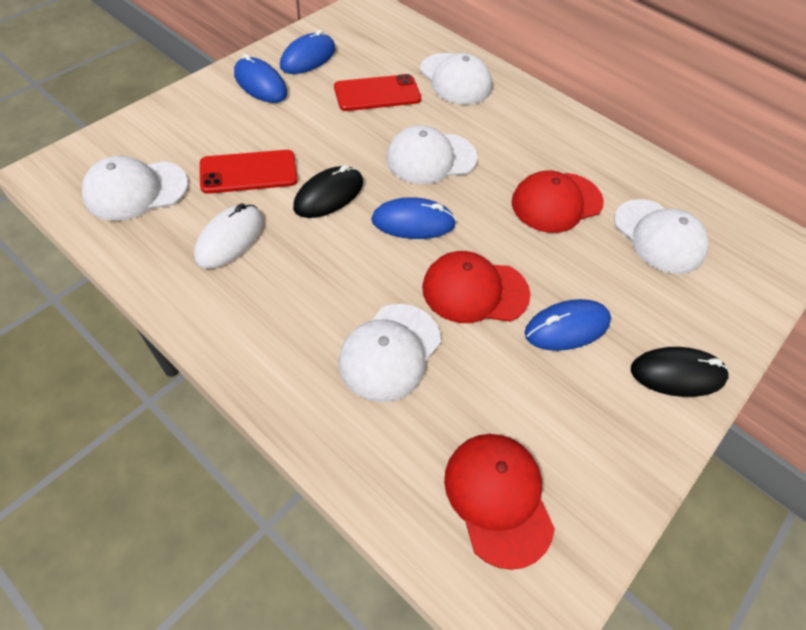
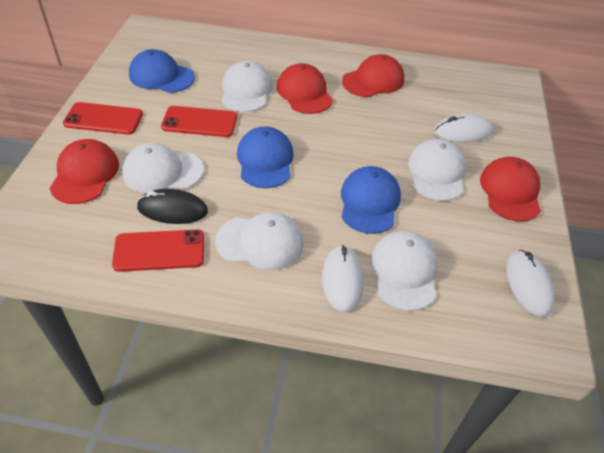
black mouse: [293,165,363,218] [631,347,729,397] = 2 -> [137,189,208,224] = 1
blue cap: none = 0 -> [129,49,195,93] [237,126,294,188] [341,166,401,234] = 3
blue mouse: [234,54,287,103] [280,30,336,74] [371,197,456,239] [525,299,611,351] = 4 -> none = 0
red cap: [422,251,530,323] [444,434,555,570] [512,170,604,233] = 3 -> [49,139,119,204] [277,63,333,114] [342,54,404,97] [480,157,541,221] = 4
red phone: [200,150,298,194] [334,74,421,111] = 2 -> [63,102,143,135] [112,229,204,272] [161,106,237,137] = 3
white mouse: [194,204,263,269] = 1 -> [322,245,364,312] [434,114,493,142] [506,250,555,317] = 3

